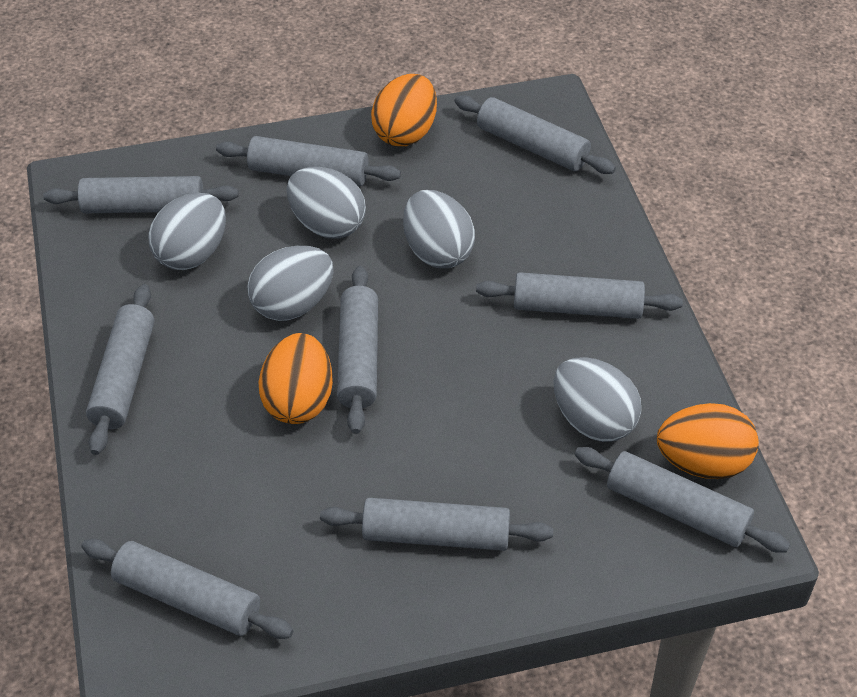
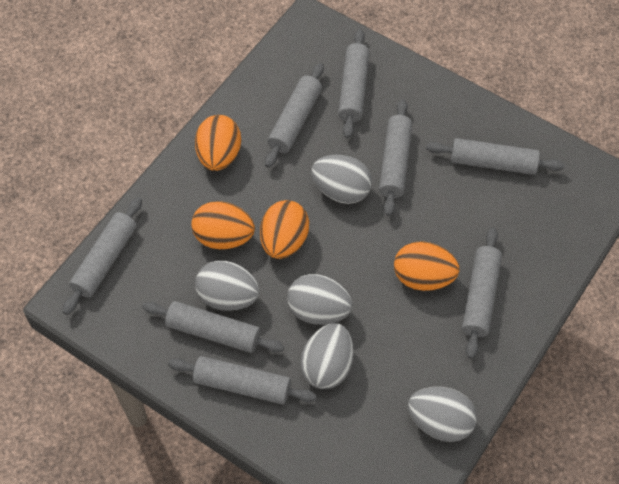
grey rolling pin: [43,176,239,213] [81,539,293,639] [86,284,154,455] [216,136,401,186] [320,498,553,551] [337,266,378,434] [454,95,616,174] [476,272,683,319] [575,447,790,553] = 9 -> [63,197,142,315] [143,301,284,353] [168,356,317,405] [265,63,324,168] [338,29,370,138] [379,99,412,216] [426,138,564,175] [462,227,502,359] = 8
orange egg: [259,333,333,424] [371,74,437,146] [657,403,759,479] = 3 -> [191,201,255,249] [195,115,241,171] [260,200,309,259] [394,241,459,291] = 4

